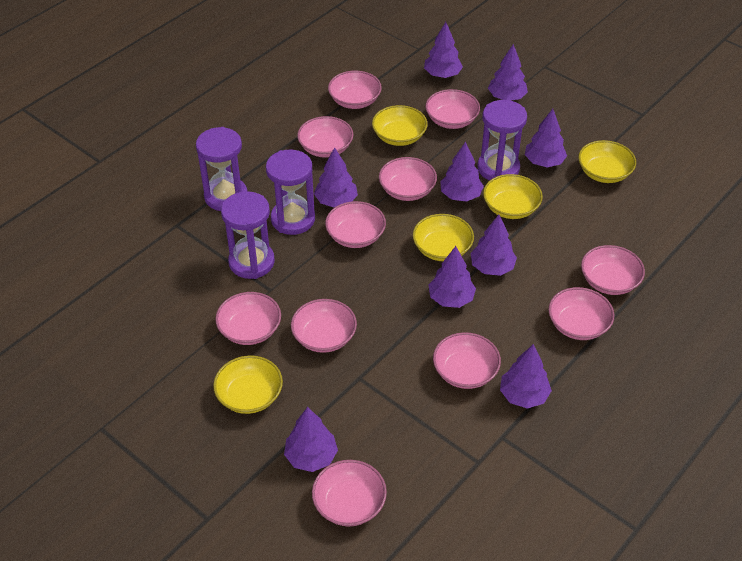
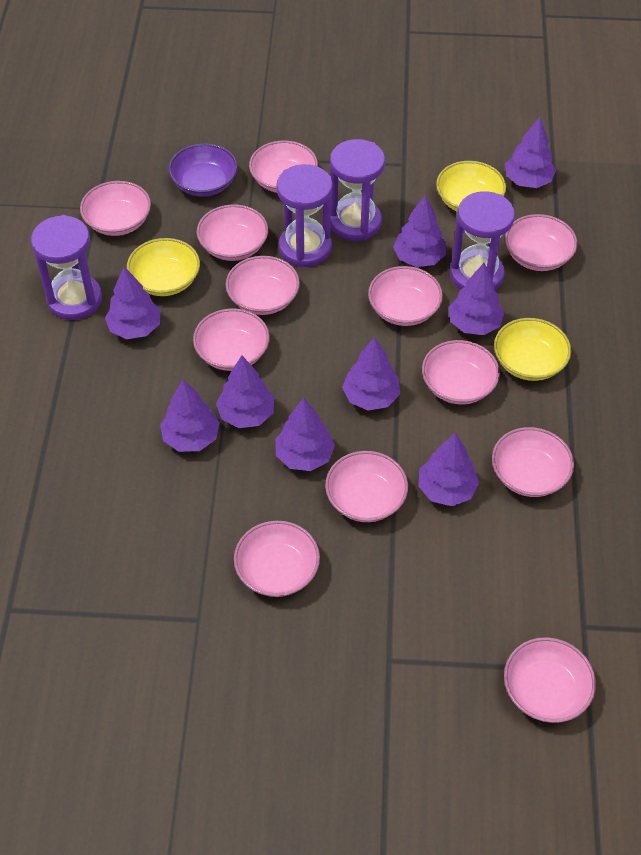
pink bowl: [215,292,281,345] [291,299,357,353] [297,116,353,158] [312,460,387,527] [325,201,386,248] [328,71,382,109] [379,157,437,201] [425,89,480,129] [433,332,501,389] [548,287,614,340] [581,245,645,295] = 11 -> [80,181,151,236] [193,308,270,371] [197,205,268,261] [225,256,300,315] [234,521,320,597] [249,141,318,193] [325,451,408,522] [368,266,443,326] [422,340,500,404] [492,427,574,497] [504,637,596,723] [505,214,577,271] = 12
purple bowl: none = 0 -> [169,144,238,197] = 1
yellow bowl: [213,355,283,414] [372,105,427,146] [413,214,474,261] [483,174,543,219] [578,140,636,183] = 5 -> [127,238,200,296] [436,161,506,212] [494,318,571,381] = 3

